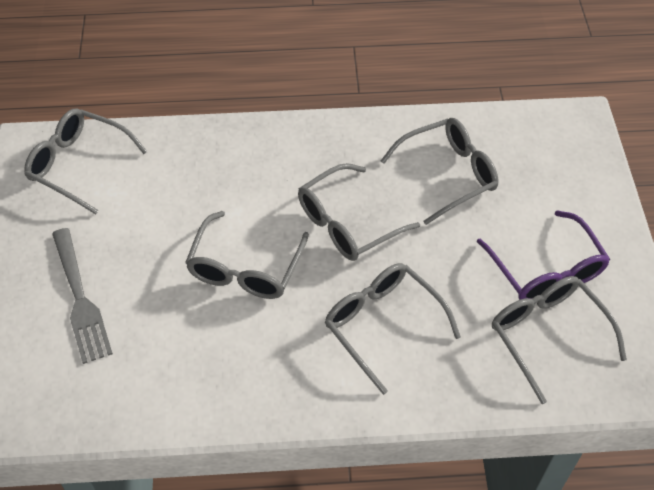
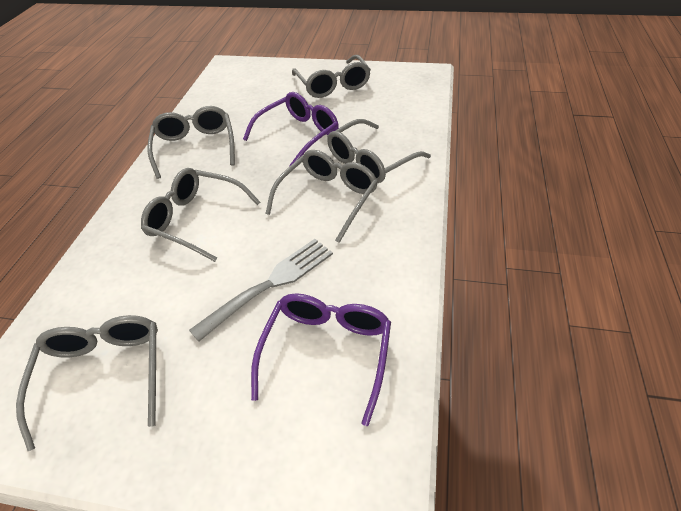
purple glasses: [477,210,610,300] = 1 -> [243,92,339,166] [251,293,391,426] = 2

